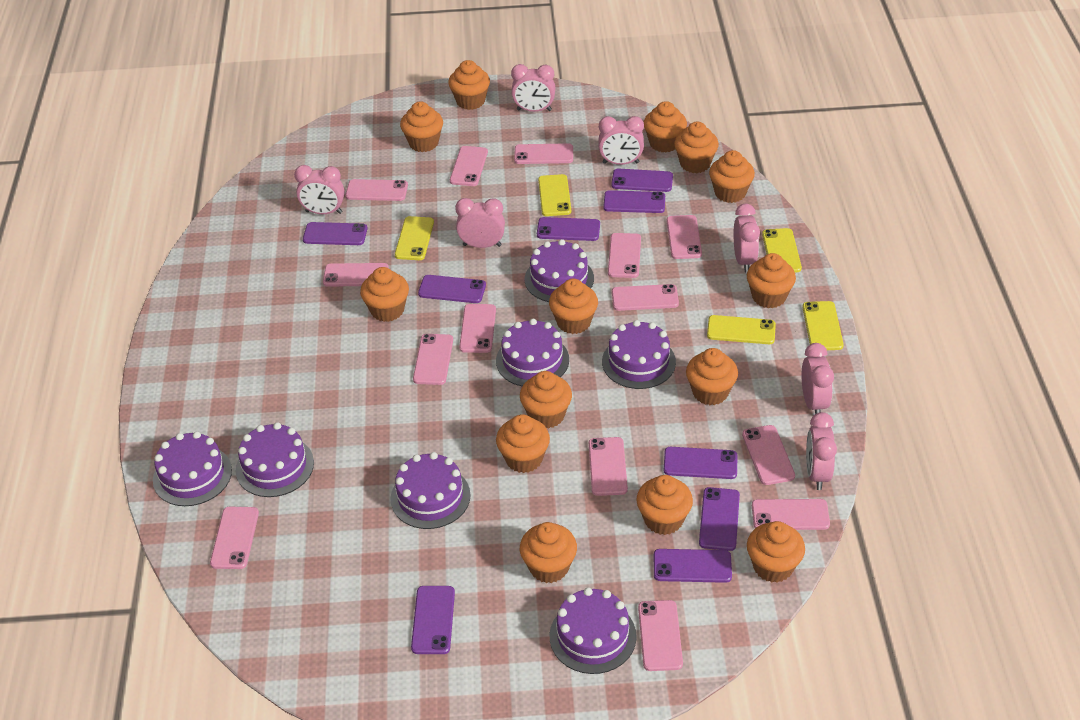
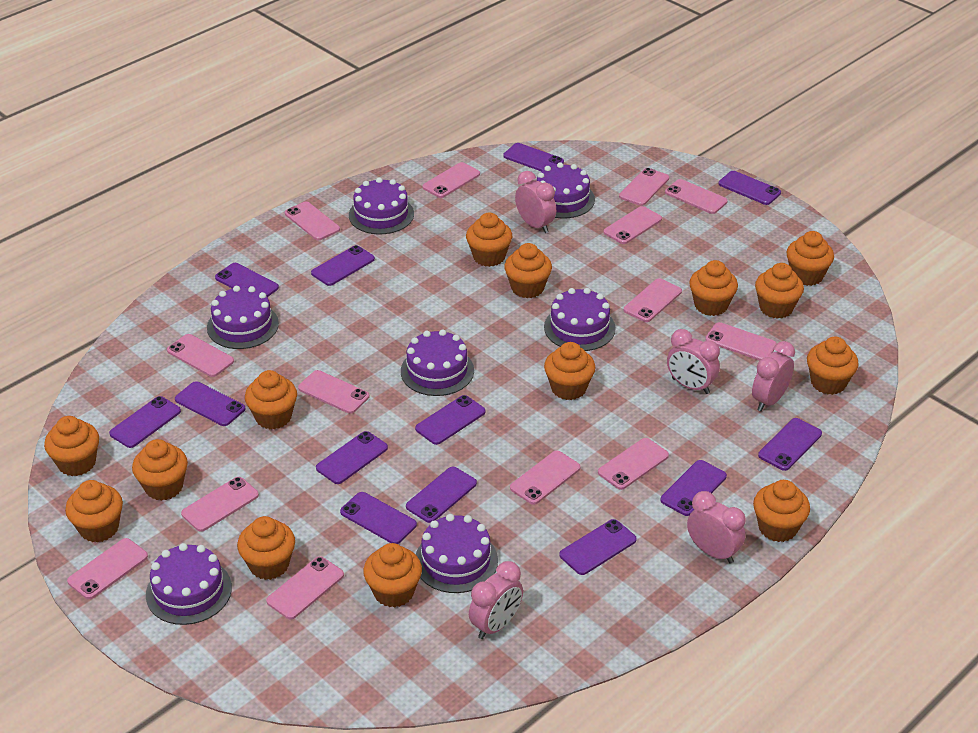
pink clock: [294,165,345,214] [455,198,505,248] [511,64,555,112] [598,116,644,165] [734,204,760,272] [802,343,834,414] [806,412,837,490] = 7 -> [469,561,523,639] [515,171,556,233] [667,329,720,394] [687,491,746,564] [752,341,795,411] = 5
purple phone: [303,222,368,245] [411,586,455,654] [418,275,486,303] [537,217,600,241] [603,190,665,213] [611,168,673,192] [654,549,732,583] [664,447,737,479] [699,487,740,551] = 9 -> [109,396,181,448] [175,381,245,426] [215,263,279,297] [311,245,375,286] [316,431,388,484] [340,492,417,544] [406,467,477,523] [415,395,485,445] [503,143,564,171] [559,519,637,575] [660,460,727,516] [718,171,781,205] [758,418,822,471] = 13
yellow phone: [395,216,434,260] [538,174,571,216] [707,315,776,344] [762,228,802,273] [802,301,844,350] = 5 -> none = 0

